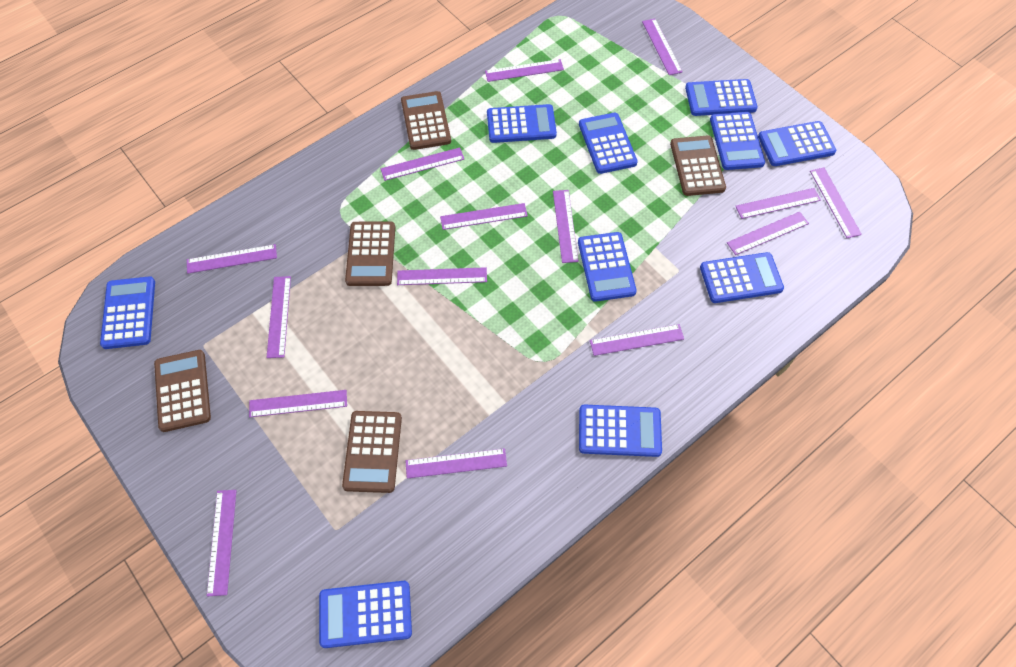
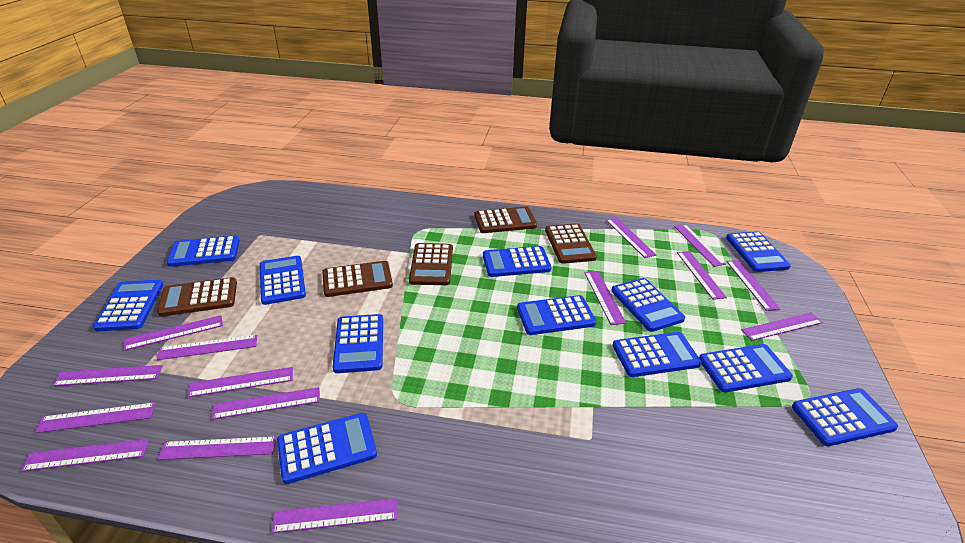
blue calculator: [100,276,155,349] [319,581,412,648] [487,104,557,143] [578,232,637,302] [579,113,638,174] [579,405,662,457] [685,79,758,116] [700,252,784,303] [710,112,765,170] [758,121,836,166] = 10 -> [93,280,163,331] [167,236,240,267] [260,256,306,305] [277,413,377,484] [332,314,383,373] [483,246,551,277] [517,295,596,335] [611,278,685,332] [612,332,701,377] [699,344,793,392] [726,231,791,272] [792,388,898,446] = 12

